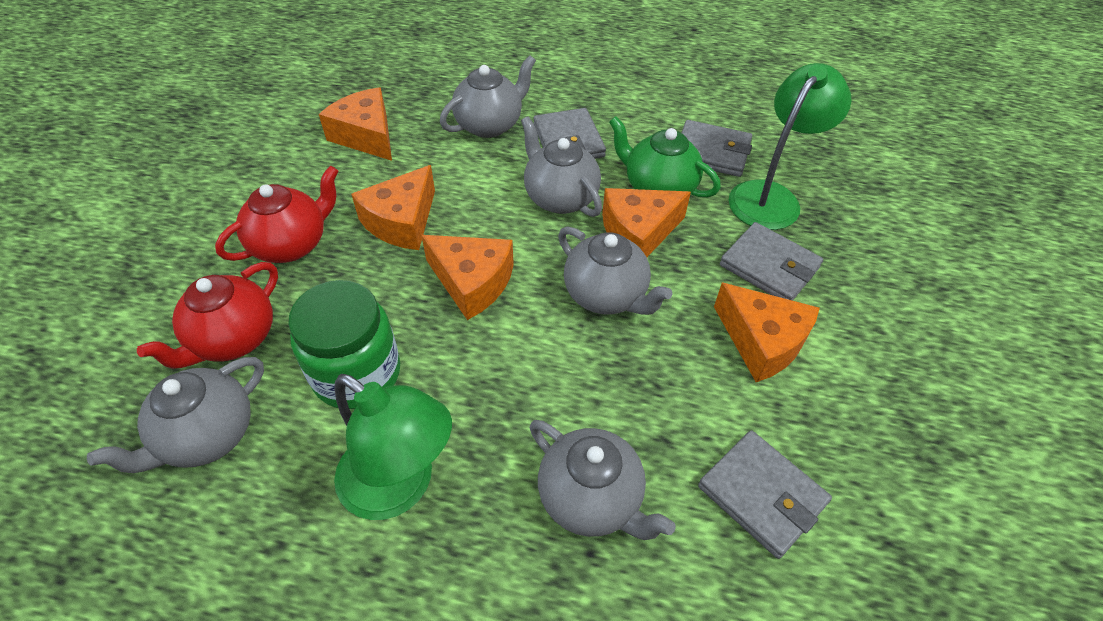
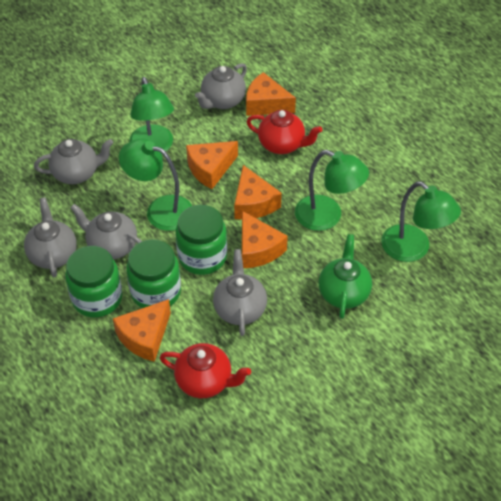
green jar: [288,280,400,409] = 1 -> [65,246,122,317] [126,239,181,308] [176,205,227,275] = 3
green lamp: [334,374,452,520] [728,63,852,230] = 2 -> [119,139,192,231] [129,77,174,151] [295,150,369,231] [381,181,461,262] = 4
grey wallet: [533,108,606,159] [681,120,752,177] [698,430,832,559] [720,222,823,301] = 4 -> none = 0

